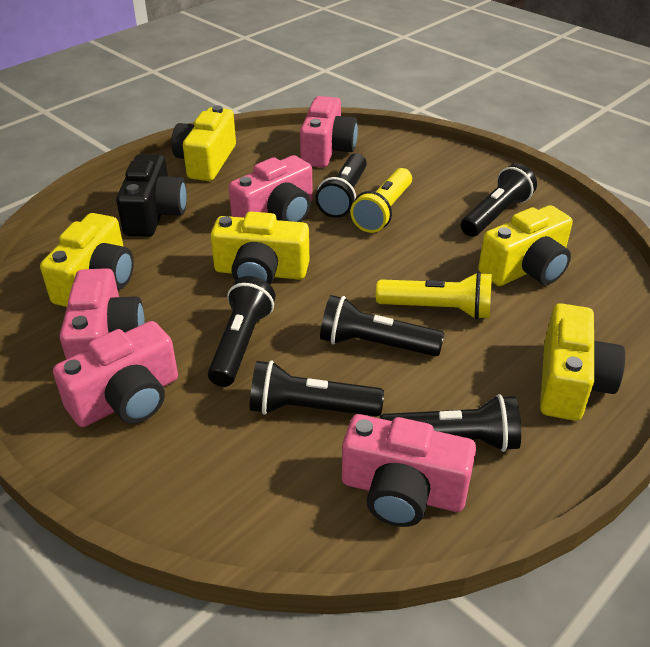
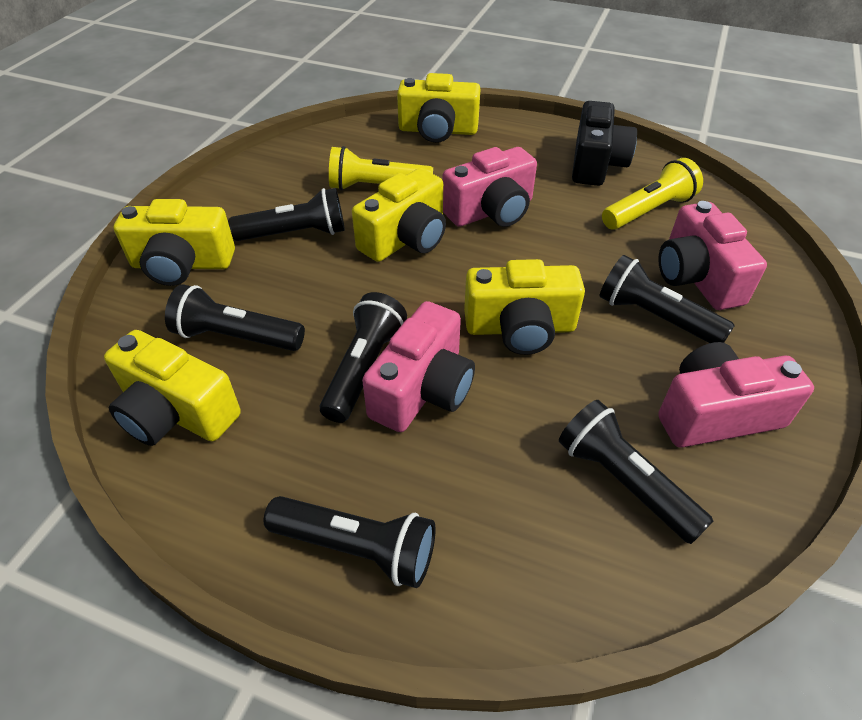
pink camera: [53,321,178,427] [60,268,145,360] [229,155,313,222] [300,96,358,168] [342,414,476,527] = 5 -> [362,301,475,432] [442,147,537,227] [658,201,767,310] [658,342,814,448] = 4

